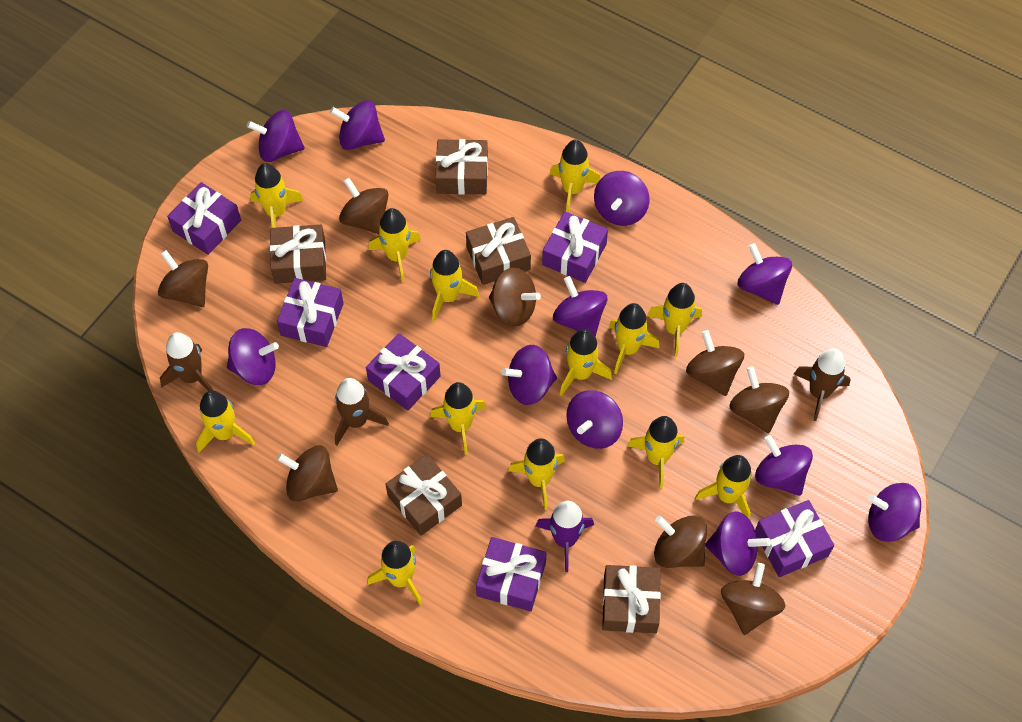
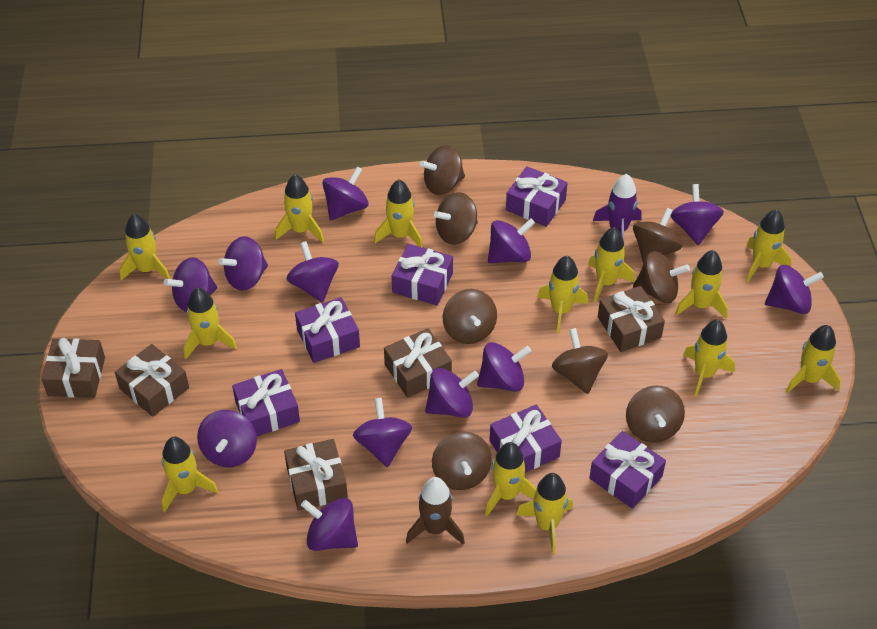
brown rocket: [160,332,213,391] [335,378,389,445] [794,348,851,421] = 3 -> [406,477,465,545] = 1
purple spinning top: [227,328,279,385] [247,110,305,162] [330,100,385,150] [501,345,557,405] [553,276,607,337] [566,390,623,449] [594,171,650,226] [705,511,771,576] [737,243,792,305] [755,435,813,496] [868,483,921,542] = 11 -> [164,257,217,312] [197,410,257,467] [218,236,268,291] [287,241,339,303] [301,498,358,551] [322,166,369,220] [353,398,412,467] [425,368,479,418] [477,342,531,392] [488,218,535,263] [671,184,724,245] [765,265,824,314] = 12

